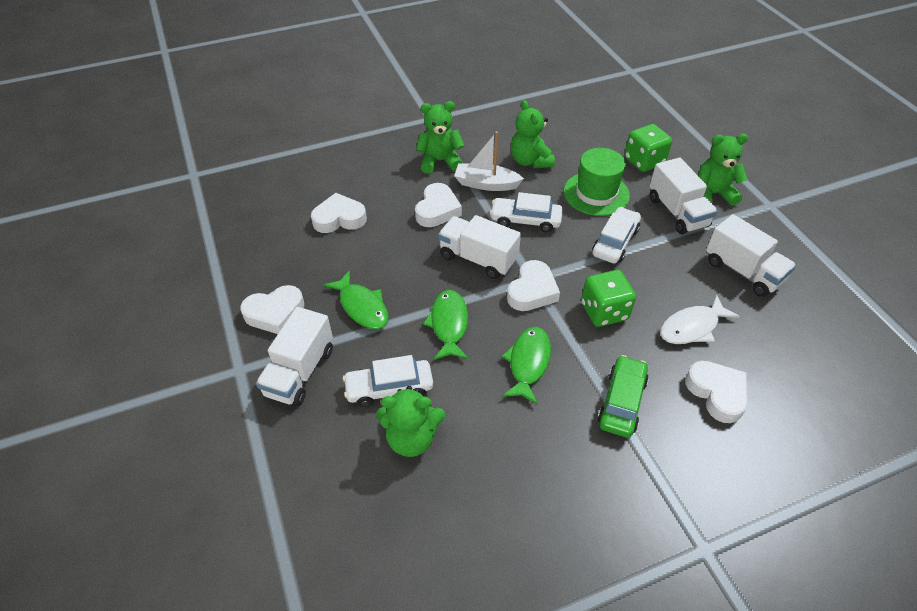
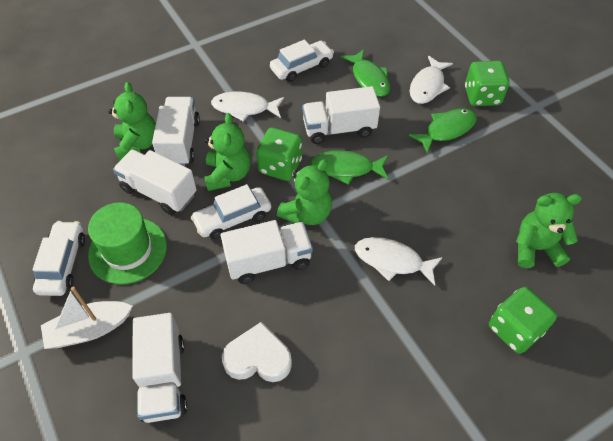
green car: [598,355,649,438] = 1 -> none = 0
green dice: [581,270,636,327] [625,124,672,172] = 2 -> [256,127,302,181] [465,61,510,106] [489,287,557,354] = 3
white fish: [660,295,740,344] = 1 -> [211,92,284,121] [355,237,443,286] [410,56,453,104] = 3
white heart: [240,285,304,334] [311,193,367,233] [415,183,462,227] [507,260,560,311] [685,361,748,423] = 5 -> [222,322,292,382] = 1
white truck: [256,307,333,406] [438,215,521,279] [649,157,718,234] [706,214,796,297] = 4 -> [113,149,197,215] [132,313,187,423] [152,97,200,166] [220,220,313,284] [302,86,380,144] = 5

